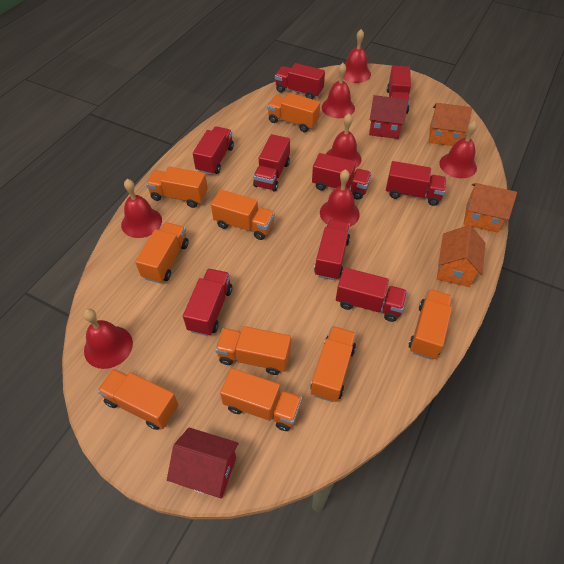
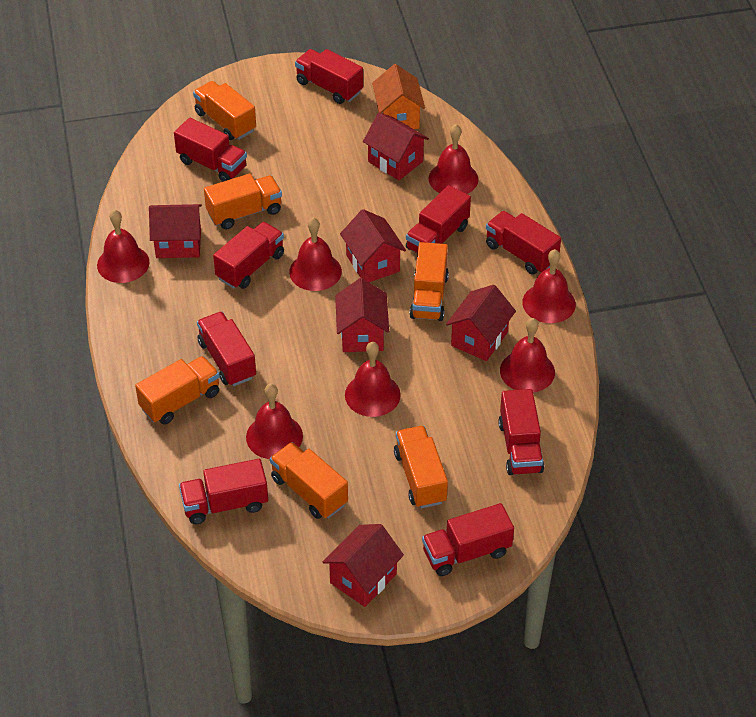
orange house: [429,103,472,146] [437,225,485,287] [464,183,517,233] = 3 -> [372,64,425,129] = 1
orange truck: [97,369,179,430] [135,222,189,283] [146,166,208,208] [211,190,275,240] [215,326,291,375] [220,368,302,431] [267,93,320,132] [310,326,356,402] [409,289,452,359] = 9 -> [135,356,220,425] [193,81,256,140] [204,173,282,230] [270,442,348,519] [394,426,448,508] [409,242,449,321] = 6
red house: [167,428,239,499] [369,95,408,139] = 2 -> [149,204,202,258] [323,524,404,607] [335,278,389,352] [340,209,406,282] [363,113,429,181] [446,285,516,361] = 6

